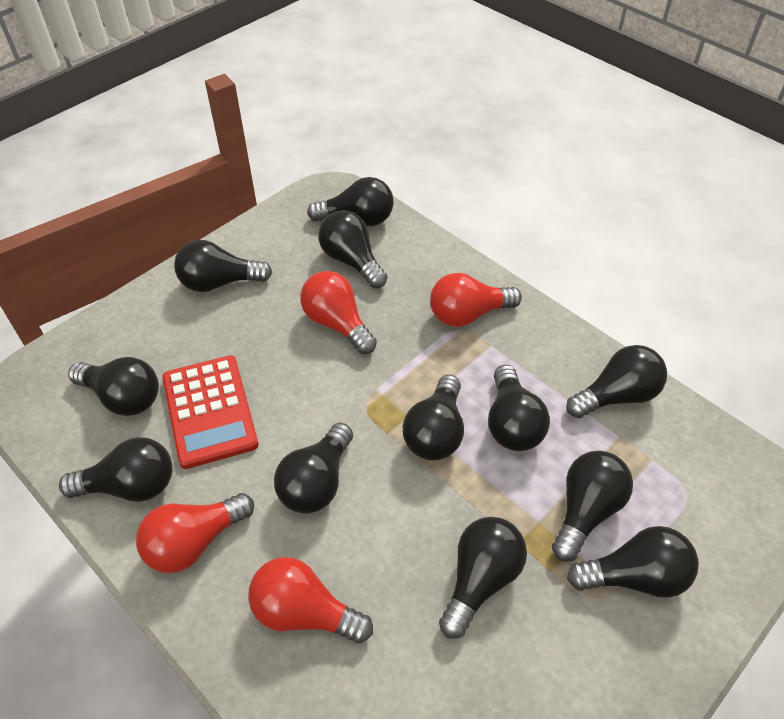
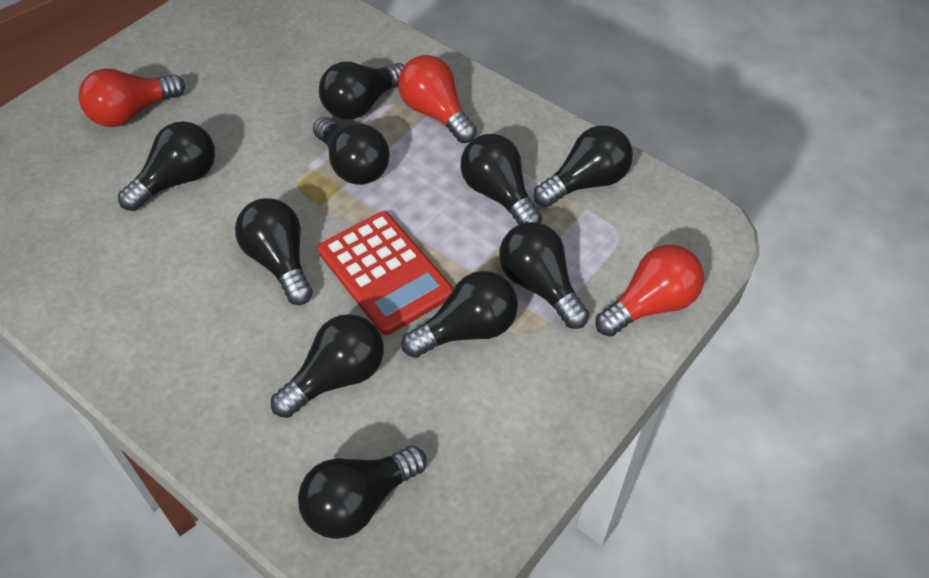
black light bulb: [59,437,172,502] [68,357,159,416] [174,240,272,292] [274,423,353,514] [307,177,394,226] [318,210,387,288] [403,374,464,460] [439,517,527,639] [488,365,550,451] [552,451,633,562] [566,345,667,418] [567,526,699,598] = 12 -> [118,121,215,211] [235,198,313,305] [271,314,384,418] [298,446,427,539] [313,117,390,185] [319,62,404,120] [401,271,518,358] [461,134,542,225] [499,222,589,329] [534,125,633,207] = 10
red light bulb: [136,493,254,573] [248,557,373,643] [300,271,377,354] [430,273,522,327] = 4 -> [78,68,185,127] [398,55,477,143] [595,245,704,337] = 3

